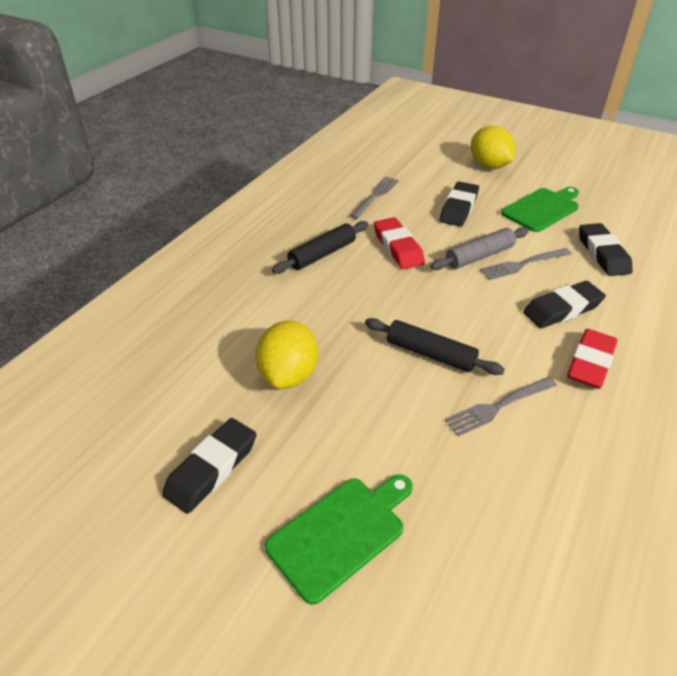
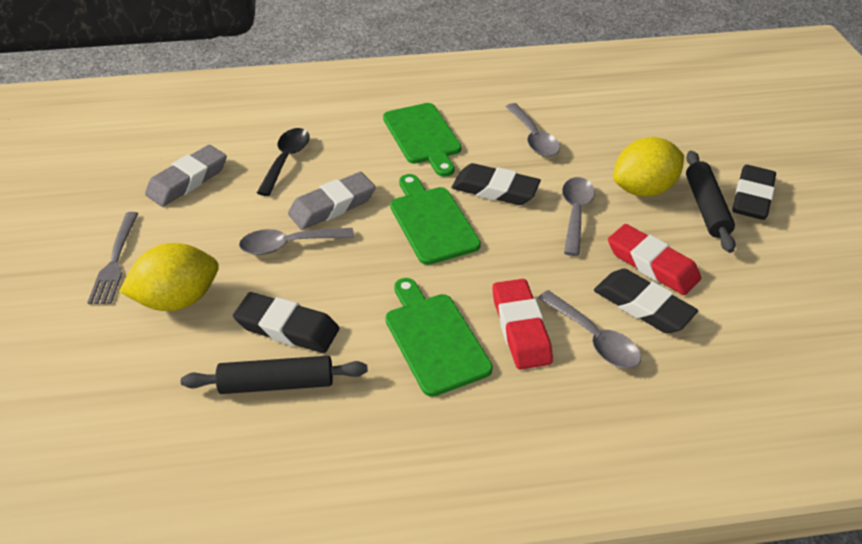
black spoon: none = 0 -> [257,128,310,196] = 1
green cutting board: [265,474,413,605] [501,187,579,232] = 2 -> [383,103,461,177] [385,278,493,397] [390,174,481,265] = 3
grey eraser: none = 0 -> [145,145,227,207] [288,172,376,230] = 2
grey fork: [350,176,398,219] [445,377,557,436] [480,248,572,280] = 3 -> [87,212,139,304] = 1
grey rolling pin: [430,227,529,270] = 1 -> none = 0
grey spoon: none = 0 -> [239,228,354,255] [506,103,560,157] [538,290,641,368] [562,177,595,256] = 4

